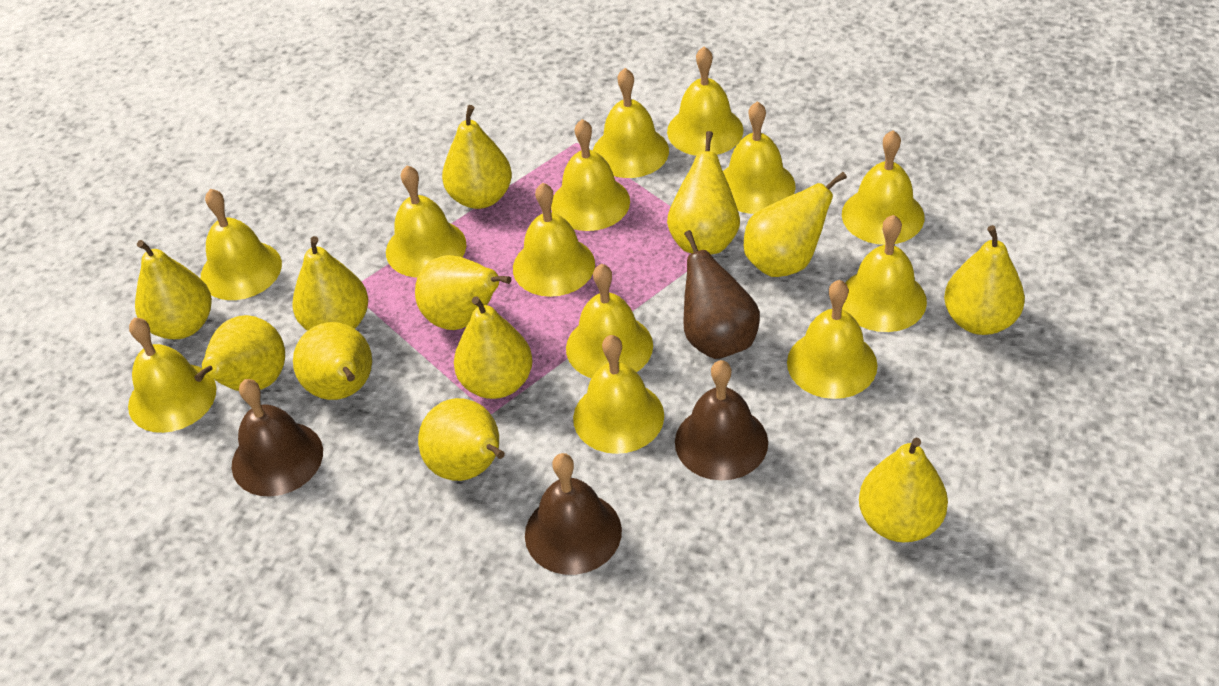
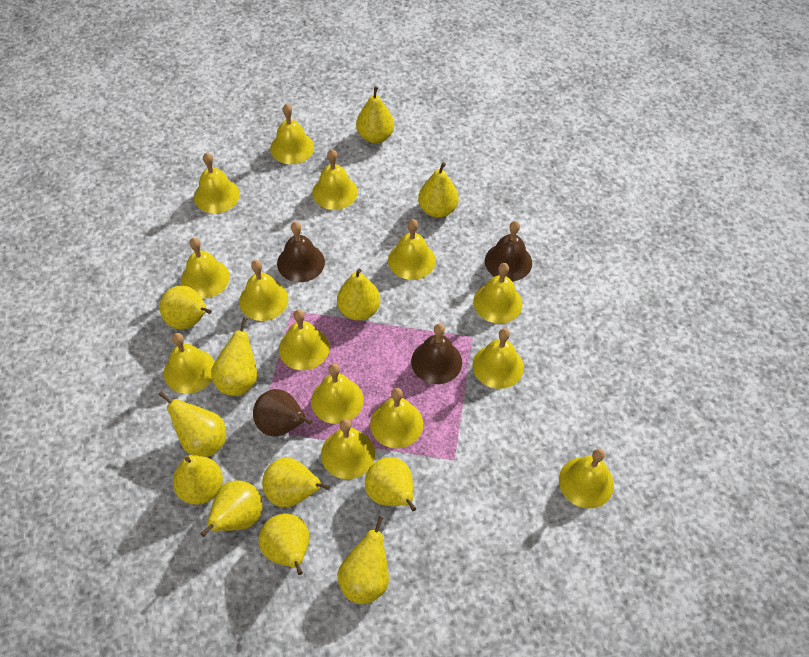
yellow bell: [128,318,216,433] [201,189,282,300] [386,165,467,277] [513,183,595,297] [551,119,630,231] [566,264,653,378] [573,335,664,454] [593,68,669,178] [667,47,743,156] [723,101,795,214] [787,280,878,399] [842,130,924,245] [842,215,927,332] = 13 -> [164,333,214,394] [181,238,230,299] [194,153,240,213] [239,260,288,321] [270,104,314,164] [279,310,330,370] [311,363,364,424] [312,149,358,210] [321,419,375,479] [370,388,423,448] [388,219,436,280] [473,263,522,323] [473,328,524,389] [559,449,614,508] = 14

